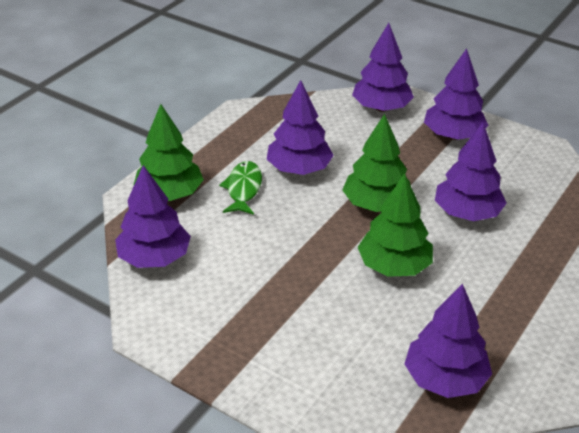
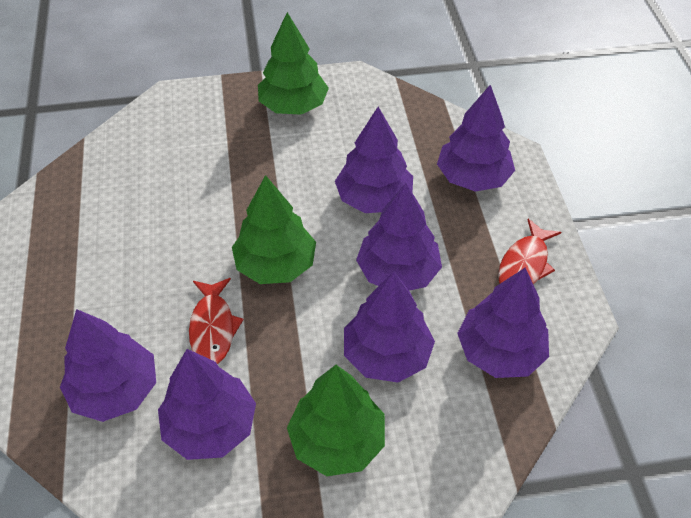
green fish: [219,161,262,215] = 1 -> none = 0
purple tree: [115,165,191,268] [267,80,334,175] [352,23,414,112] [404,284,492,398] [424,48,489,140] [435,123,507,221] = 6 -> [60,309,156,422] [158,349,256,460] [335,107,413,213] [344,271,435,383] [356,183,442,291] [437,85,515,192] [457,268,549,378] = 7
red fish: none = 0 -> [189,278,244,364] [498,219,561,285] = 2

